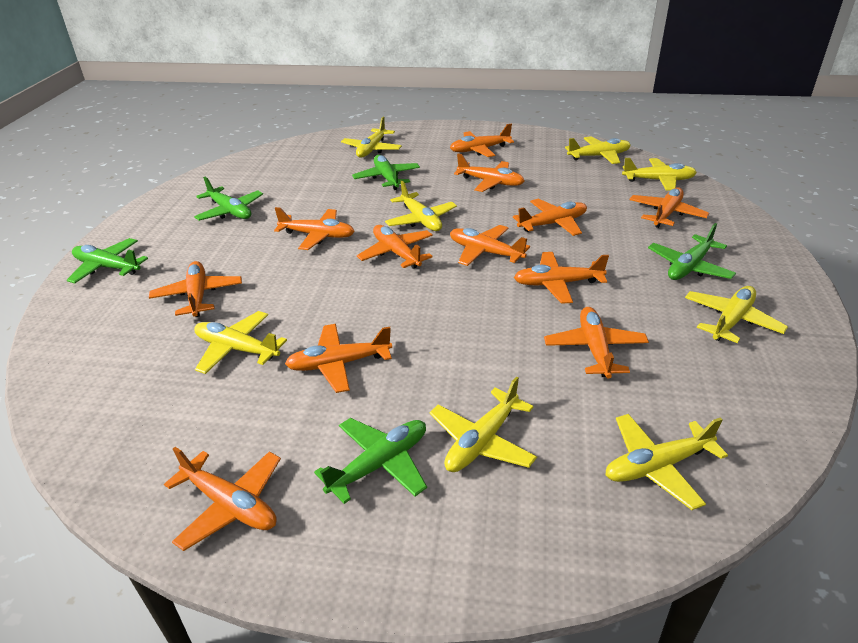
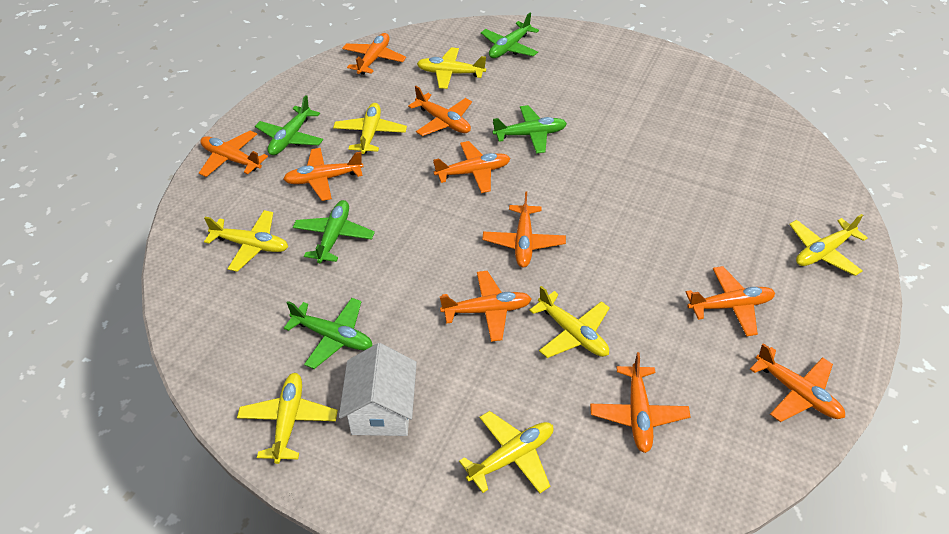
orange plane: [149,261,242,317] [164,447,281,551] [274,207,355,250] [285,324,392,393] [357,225,433,269] [450,124,514,157] [450,225,530,266] [454,153,524,192] [513,199,587,236] [514,252,609,304] [544,307,649,379] [629,187,709,228] = 12 -> [199,130,268,177] [283,148,363,201] [342,33,406,75] [408,86,472,136] [433,141,511,193] [440,271,532,342] [482,191,566,268] [590,352,691,453] [686,266,775,337] [750,343,845,422] = 10
white house: none = 0 -> [339,343,417,436] = 1
yellow plane: [194,311,287,374] [341,117,402,158] [385,181,457,231] [430,376,537,472] [565,136,631,164] [606,414,728,510] [622,158,697,191] [685,286,788,343] = 8 -> [204,210,288,272] [237,373,338,464] [333,103,407,154] [417,47,486,89] [459,411,553,493] [529,286,610,358] [789,214,868,276] = 7

